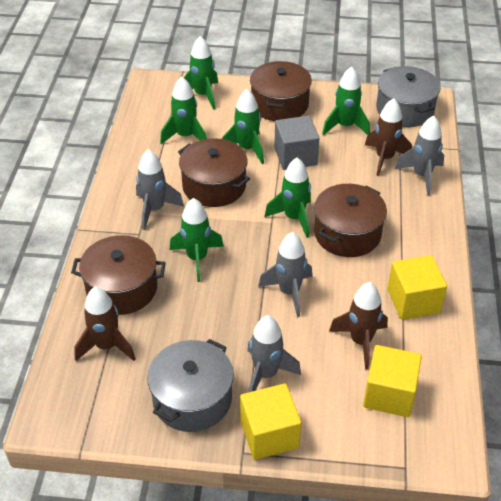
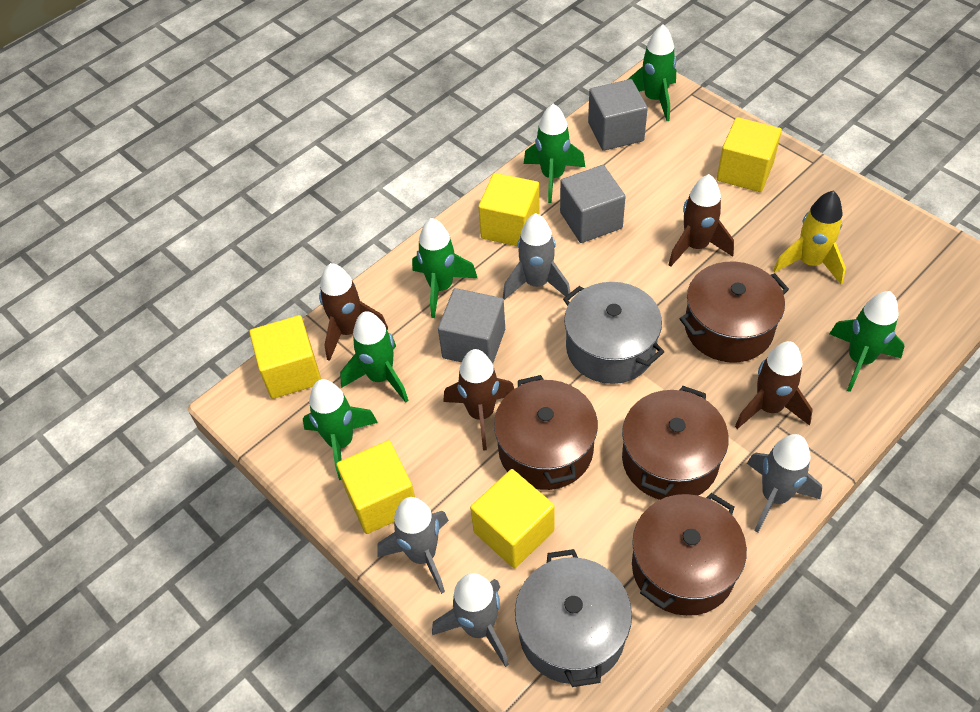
brown rocket: [74,287,136,361] [329,282,388,370] [365,98,412,176] = 3 -> [319,263,388,361] [443,349,514,451] [668,174,734,267] [735,341,813,429] = 4
grey cube: [274,116,319,170] = 1 -> [438,288,505,364] [560,165,626,243] [588,79,648,151] = 3
yellow cube: [240,384,301,460] [363,345,422,417] [387,255,447,320] = 3 -> [249,315,321,399] [336,440,415,534] [470,469,555,569] [478,173,540,246] [717,117,782,192] = 5
yellow rocket: none = 0 -> [773,191,846,284] = 1

